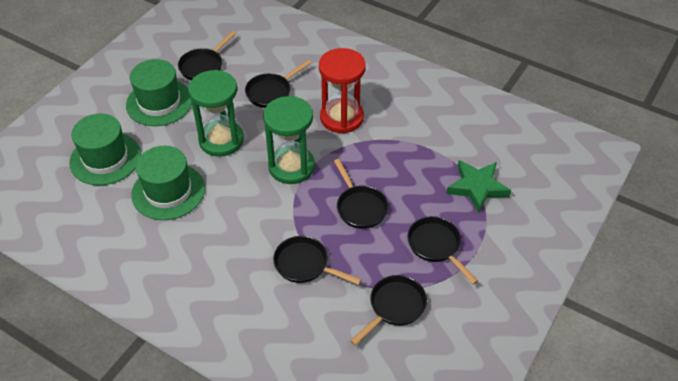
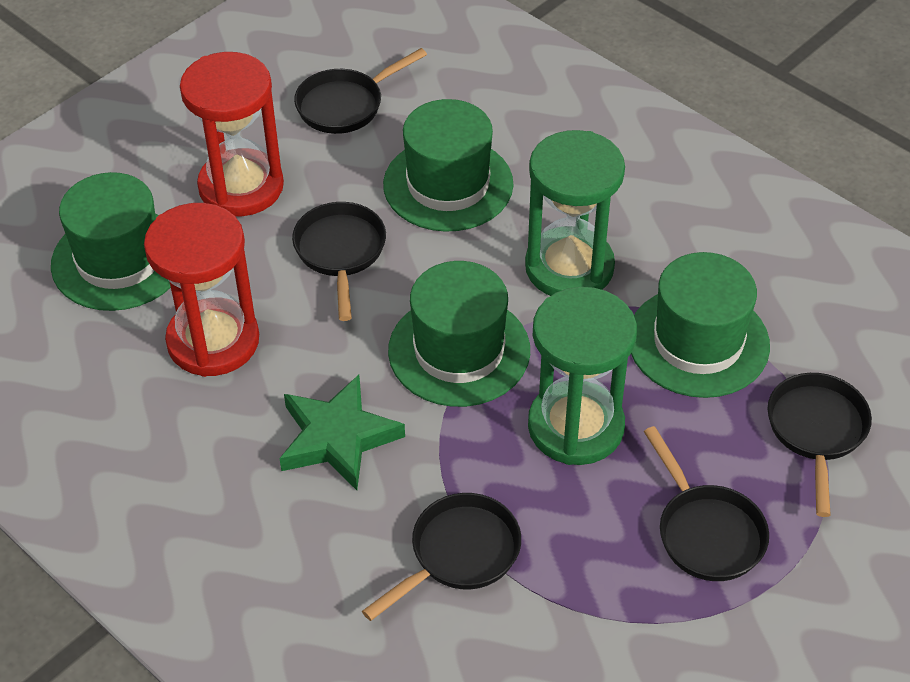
black pan: [178,31,236,80] [245,60,311,108] [273,236,362,285] [334,159,389,229] [350,275,427,346] [408,216,478,284] = 6 -> [292,202,386,321] [294,48,427,134] [362,493,521,621] [644,426,769,581] [767,373,872,517] = 5
green hat: [69,114,141,185] [126,59,192,126] [131,146,205,220] = 3 -> [51,172,171,311] [383,99,514,232] [388,261,530,407] [631,252,770,398] = 4
red hourglass: [319,48,366,133] = 1 -> [144,203,259,377] [180,52,284,216] = 2

